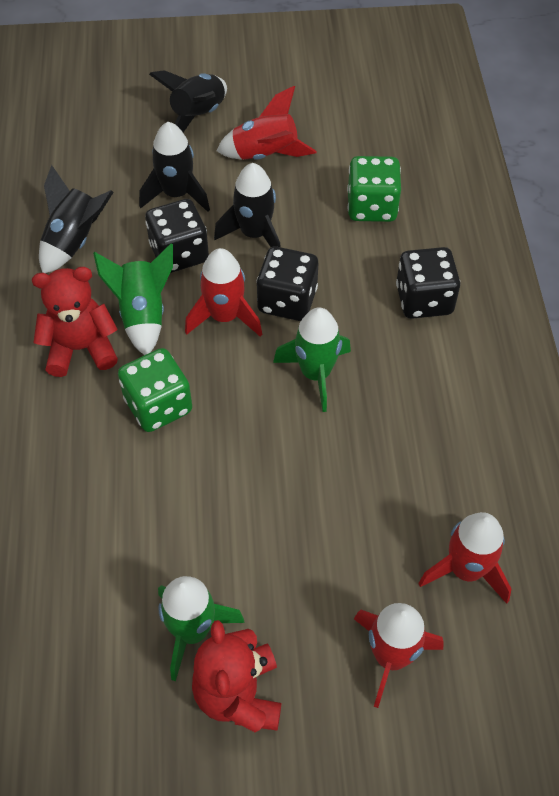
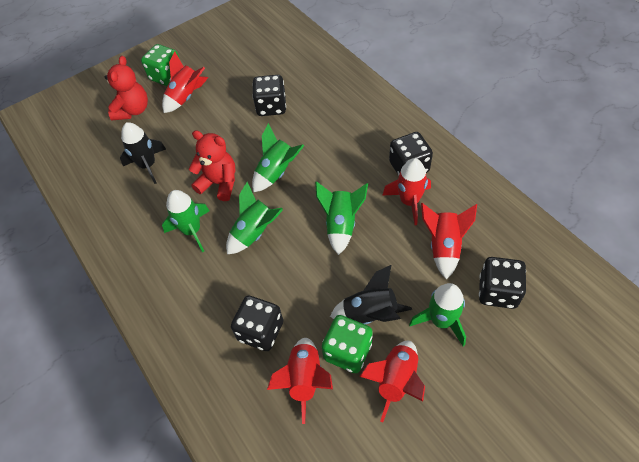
black dice: [145,199,209,273] [256,246,318,321] [396,247,460,319] = 3 -> [231,296,283,351] [252,75,286,116] [389,132,433,176] [479,257,526,309] = 4
black rocket: [39,165,114,273] [139,122,210,212] [149,70,227,132] [214,163,281,247] = 4 -> [120,122,166,184] [330,265,412,324] = 2
green rocket: [93,244,173,355] [158,576,245,681] [273,307,351,412] = 3 -> [162,190,209,252] [226,182,283,254] [252,123,304,192] [315,181,368,255] [409,283,466,346] = 5
red rocket: [185,248,262,337] [217,86,316,160] [354,603,444,708] [418,512,511,604] = 4 -> [162,51,208,113] [267,338,333,424] [359,341,425,422] [383,158,431,225] [421,203,477,279] = 5

